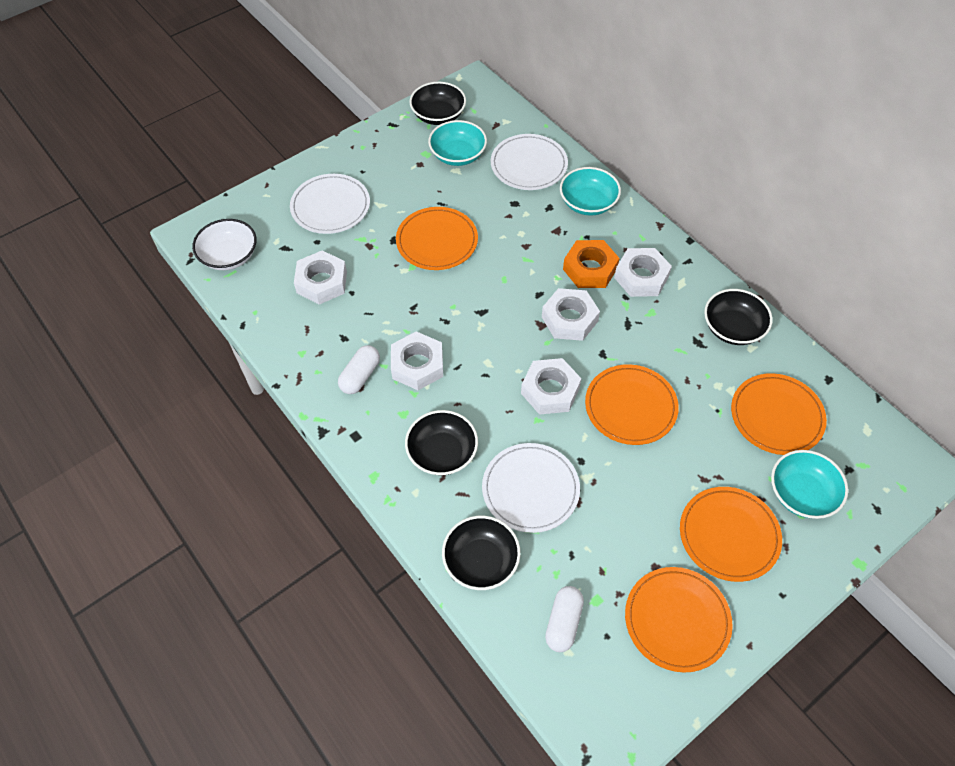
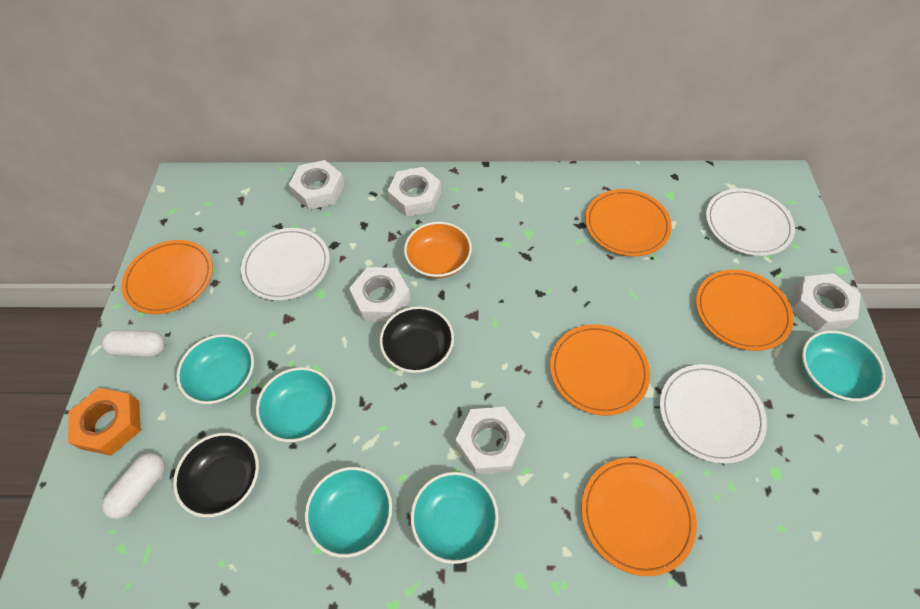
black bowl: [405,410,478,475] [410,82,466,125] [442,516,521,590] [704,289,773,345] = 4 -> [173,433,259,517] [380,306,454,373] = 2
orange bowl: none = 0 -> [404,222,472,278] = 1
turquoise bowl: [428,120,487,166] [560,167,621,216] [771,450,848,519] = 3 -> [176,334,254,404] [256,367,335,442] [305,467,392,558] [411,472,499,564] [802,330,885,401] = 5
white bowl: [192,219,257,270] = 1 -> none = 0

